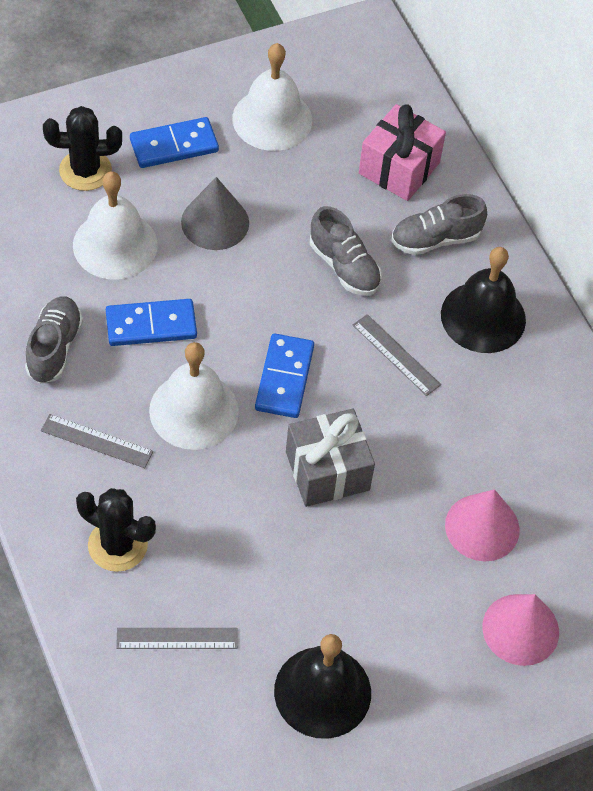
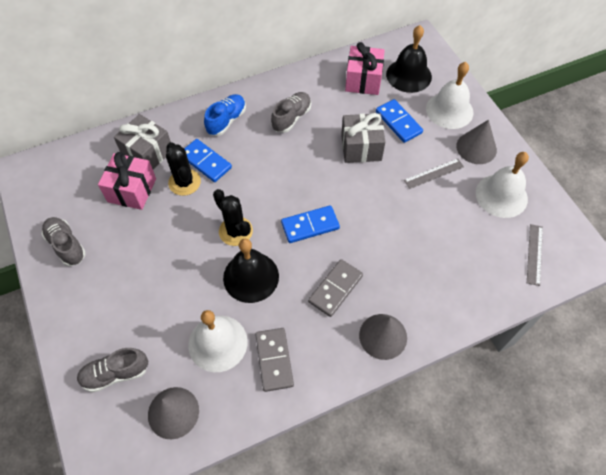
blue shoe: none = 0 -> [204,94,246,136] = 1
grey cone: [181,177,249,250] = 1 -> [148,387,199,439] [359,314,407,360] [456,120,497,164] = 3
grey domino: none = 0 -> [255,328,294,392] [308,259,363,317] = 2
grey gift: [286,409,375,507] = 1 -> [114,114,171,169] [341,113,385,163] = 2
grey ruler: [41,414,153,468] [116,628,238,649] [353,314,441,396] = 3 -> [404,159,464,189] [527,224,543,286] = 2
pink cone: [445,489,520,561] [482,594,559,666] = 2 -> none = 0
pink gift: [359,104,446,201] = 1 -> [98,152,156,210] [345,42,385,95] = 2

